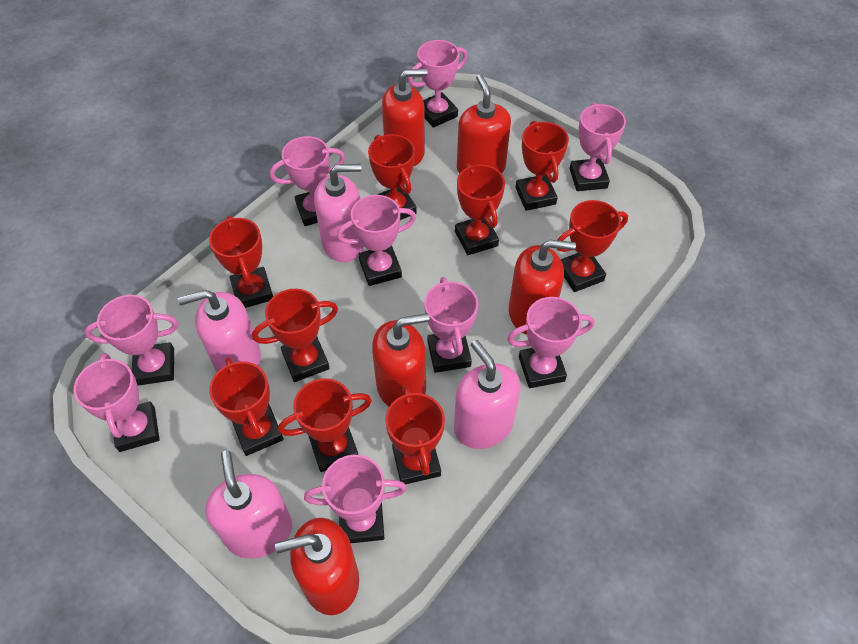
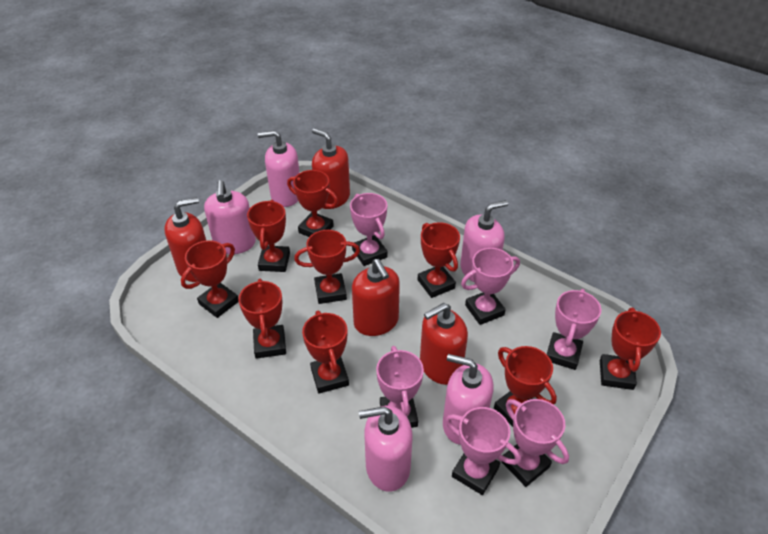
pink soap dispenser: [178,290,261,372] [205,450,292,559] [314,164,364,262] [454,340,521,449] = 4 -> [204,180,256,254] [258,130,300,207] [359,406,413,492] [443,354,493,445] [460,200,508,283] = 5
pink trophy: [74,353,160,452] [84,295,178,385] [270,136,345,226] [304,455,407,543] [337,195,416,286] [408,40,468,128] [424,277,478,373] [507,297,594,388] [570,103,626,191] = 9 -> [350,193,388,266] [376,346,424,428] [446,407,521,495] [461,248,520,325] [501,399,569,487] [547,289,601,370] = 6
red soap dispenser: [275,518,359,615] [372,313,430,407] [382,69,428,166] [457,74,511,174] [509,240,576,335] = 5 -> [164,197,206,282] [312,128,350,209] [352,259,400,336] [420,303,468,385] = 4

